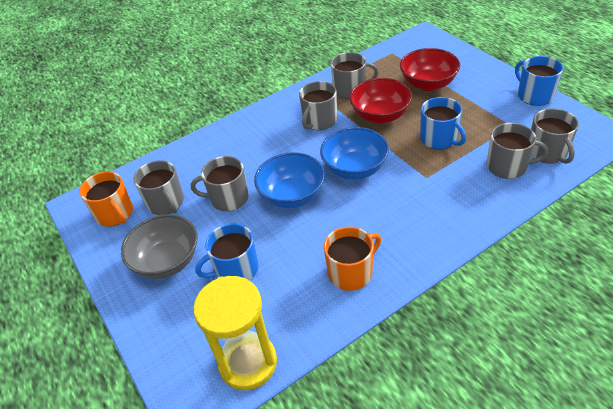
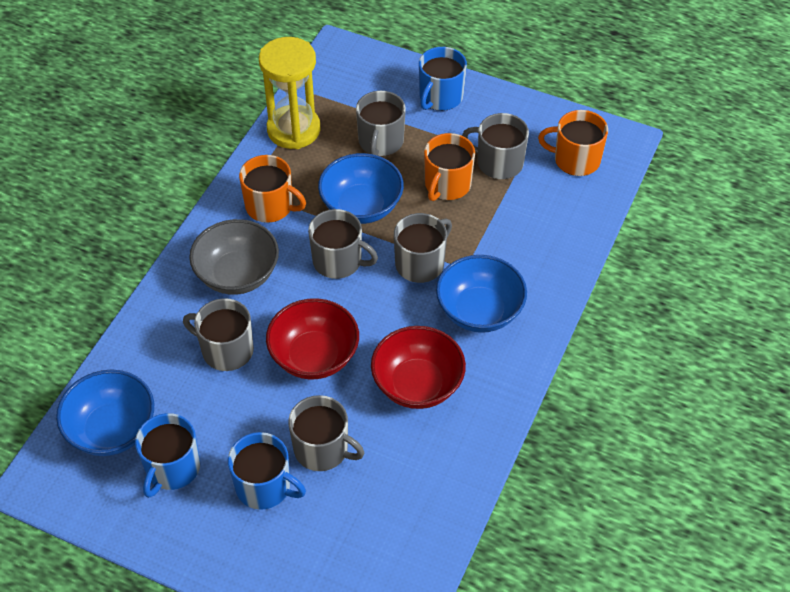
blue bowl: [254,152,325,208] [320,127,389,180] = 2 -> [56,369,154,456] [318,153,404,224] [436,255,527,333] = 3
orange mug: [79,172,133,227] [324,227,381,291] = 2 -> [239,155,306,223] [424,133,475,201] [538,110,608,176] = 3

